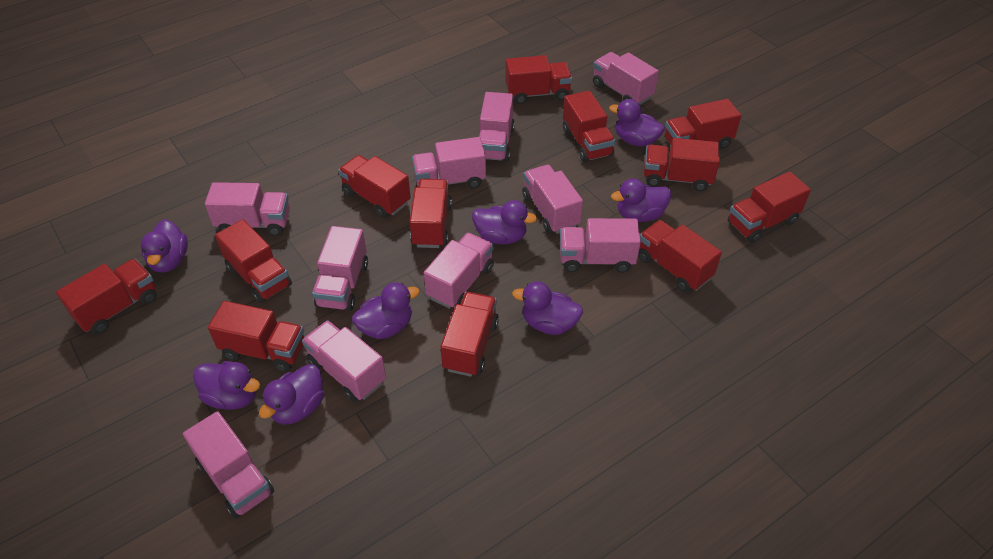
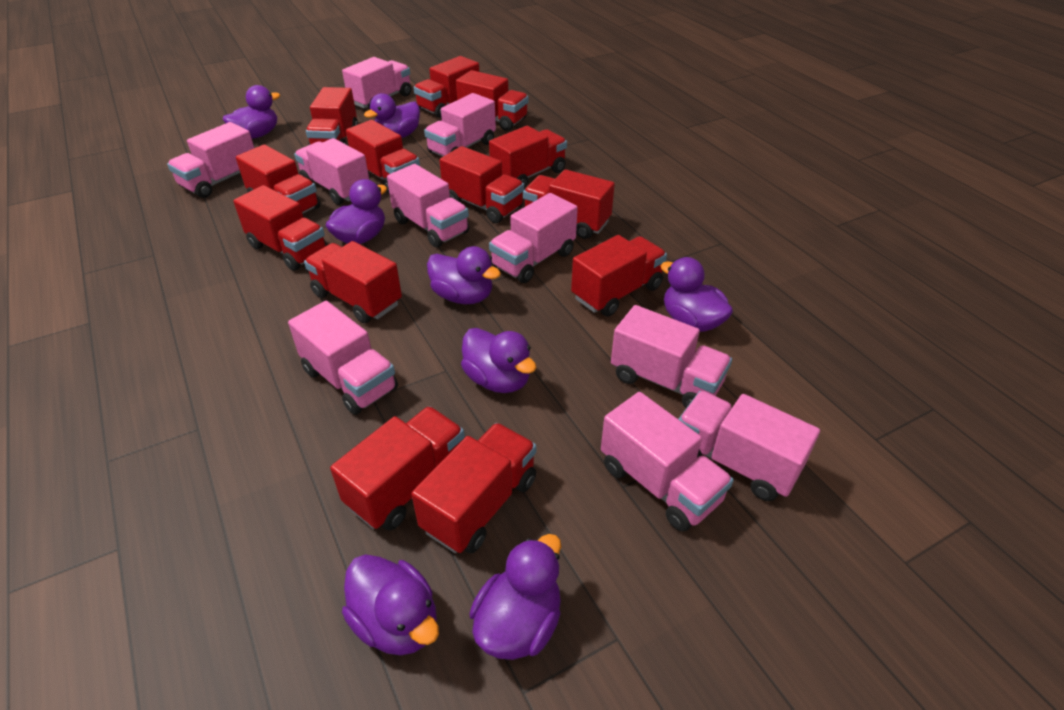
red truck: [56,259,157,334] [208,301,305,372] [215,219,292,303] [338,155,411,218] [410,179,452,248] [441,292,499,377] [506,55,572,104] [563,91,615,162] [638,220,722,292] [644,138,720,191] [665,99,741,149] [728,171,811,243] = 12 -> [233,185,327,271] [236,144,320,214] [304,241,402,323] [306,87,358,145] [330,406,465,530] [346,120,420,194] [411,423,536,553] [414,56,479,118] [439,146,524,223] [456,70,529,131] [489,126,567,188] [523,169,615,239] [571,235,667,317] = 13

